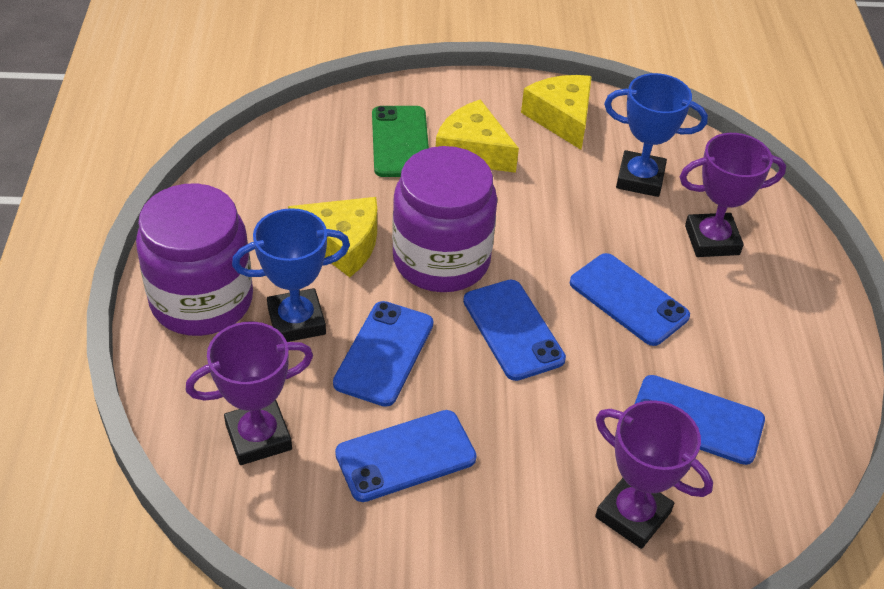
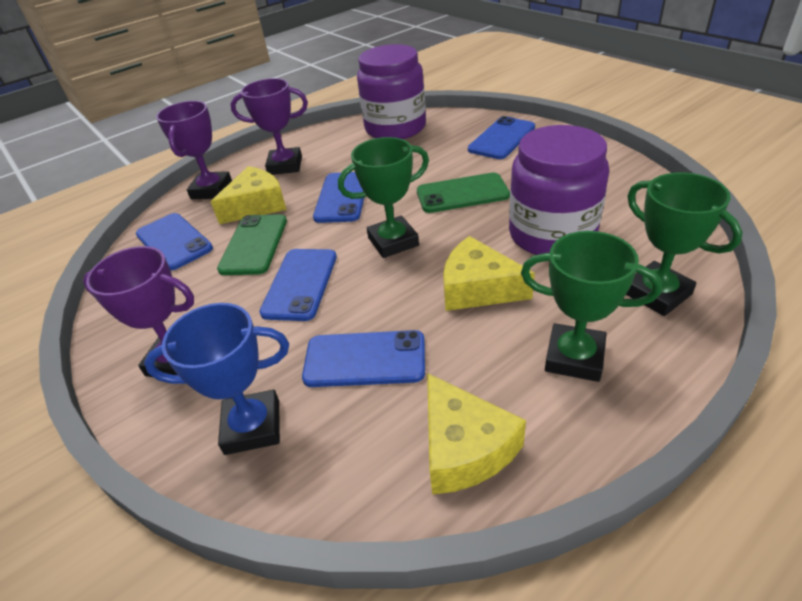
blue trophy: [232,208,350,342] [604,73,708,197] = 2 -> [144,303,289,455] = 1
green phone: [372,106,429,177] = 1 -> [217,214,287,275] [417,172,510,213] = 2
green trophy: none = 0 -> [338,137,429,258] [521,231,662,382] [626,172,743,316] = 3

